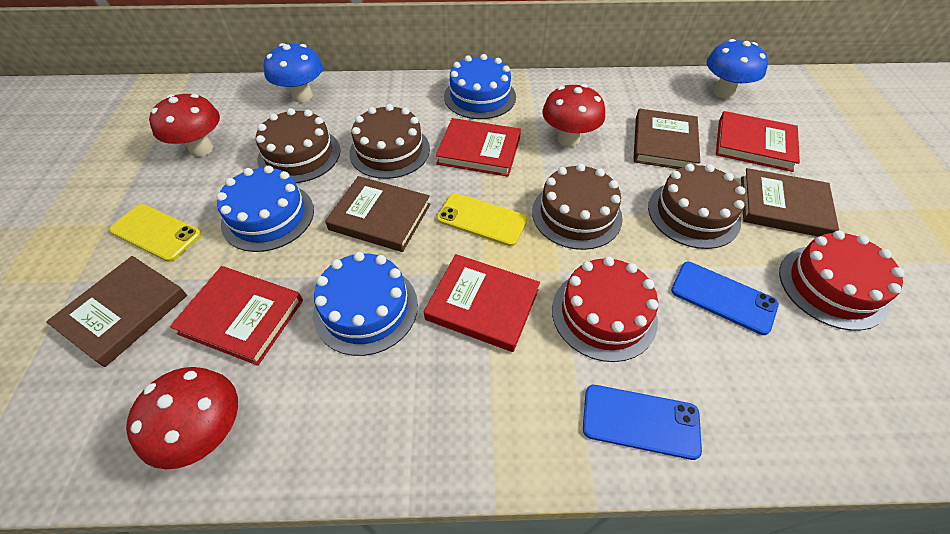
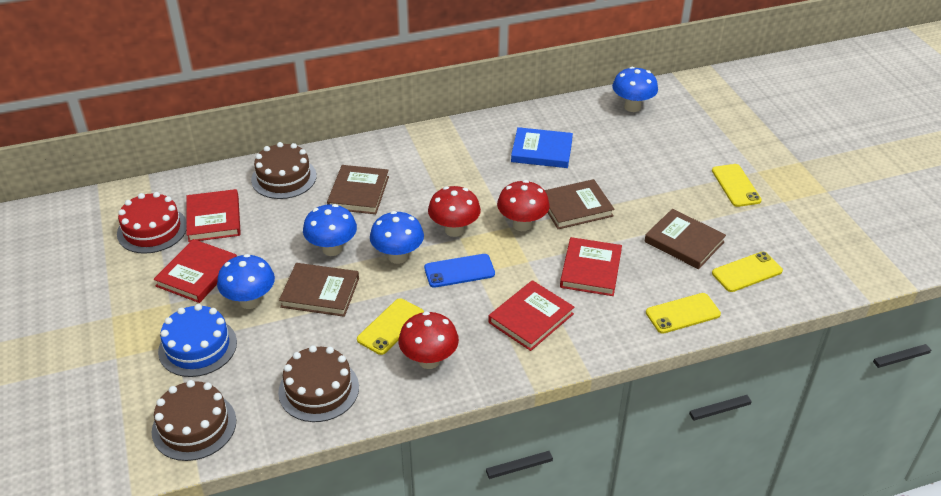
blue book: none = 0 -> [511,127,573,168] = 1
blue cake: [216,166,314,252] [313,252,418,356] [444,54,516,119] = 3 -> [158,304,237,377] = 1
blue mushroom: [264,43,323,102] [706,39,768,99] = 2 -> [217,254,275,309] [303,204,357,256] [370,211,424,264] [612,67,658,112] = 4
blue phone: [583,385,702,460] [671,262,779,335] = 2 -> [424,254,495,288] = 1
brown cake: [256,108,340,183] [349,104,430,179] [532,164,623,250] [648,164,746,249] = 4 -> [152,380,236,461] [251,142,317,199] [278,345,359,422] = 3
red cake: [552,257,658,362] [779,231,904,331] = 2 -> [117,192,187,254] = 1
yellow phone: [109,204,201,262] [437,193,527,246] = 2 -> [357,298,424,355] [646,293,721,334] [712,164,762,207] [712,252,783,292] = 4

